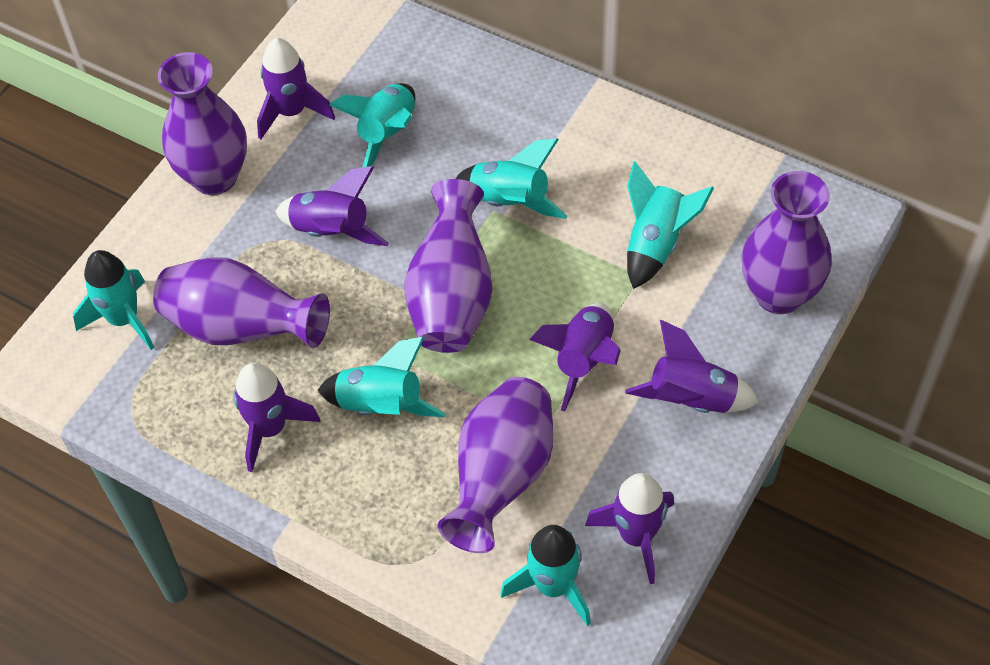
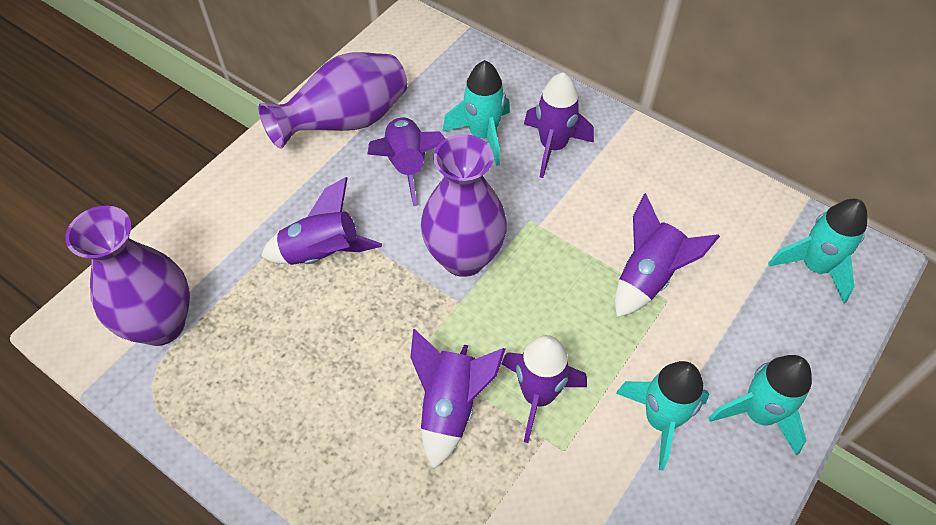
purple vase: [153,257,330,348] [158,52,247,195] [404,179,493,353] [438,377,554,553] [741,171,832,314] = 5 -> [66,206,190,346] [259,52,407,149] [421,134,507,277] = 3
turquoise rocket: [73,250,154,350] [318,337,446,417] [330,83,415,168] [455,138,568,219] [500,525,591,626] [627,161,714,289] = 6 -> [442,60,510,166] [616,361,709,471] [709,355,812,456] [768,199,867,304] = 4

